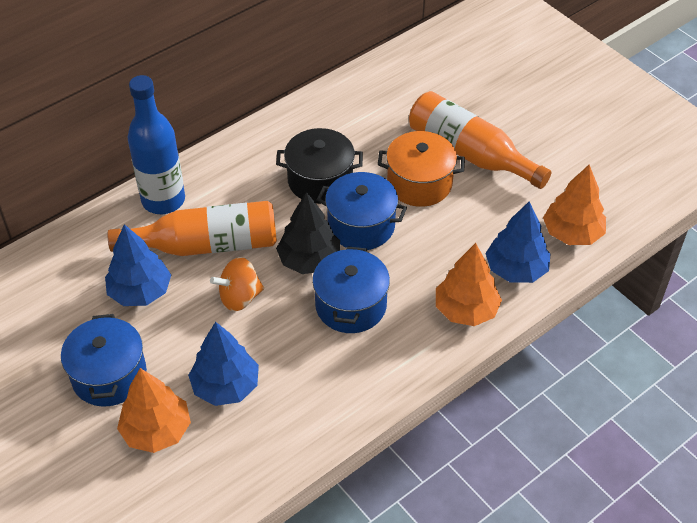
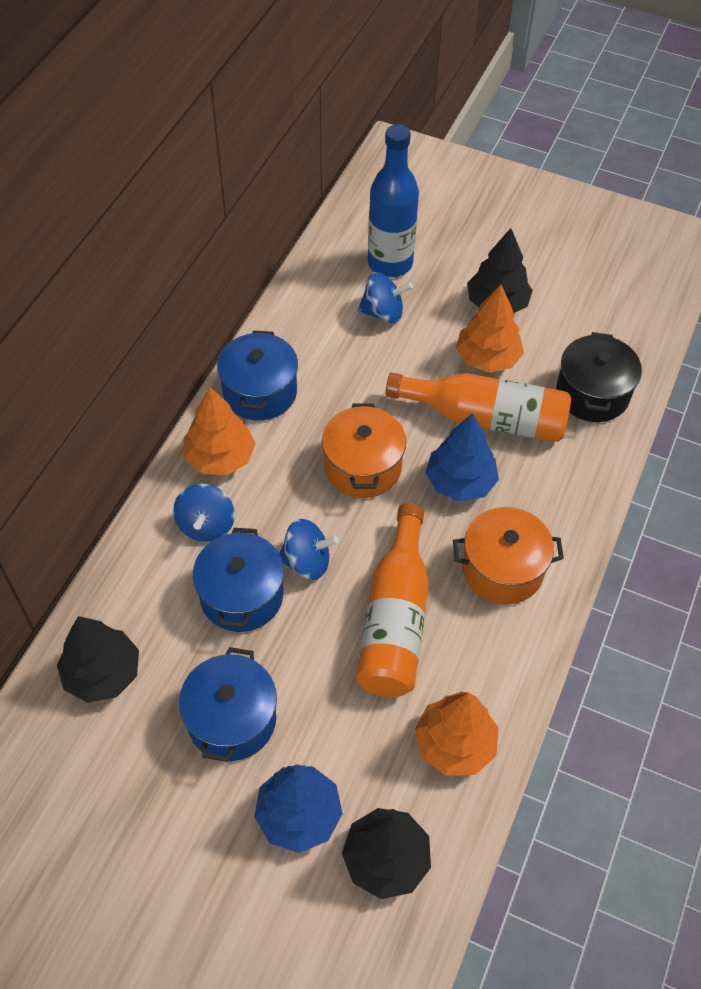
black tree: [276,192,340,274] = 1 -> [57,616,139,703] [342,808,431,899] [467,228,533,313] = 3
blue spinning top: none = 0 -> [173,484,235,542] [279,519,339,580] [358,272,413,323] = 3
blue tree: [105,224,171,306] [188,322,259,406] [485,201,551,283] = 3 -> [254,764,343,853] [425,413,499,502] = 2
orange pot: [378,131,465,207] = 1 -> [322,404,406,498] [453,507,564,605] = 2
orange spinning top: [210,257,264,312] = 1 -> none = 0

